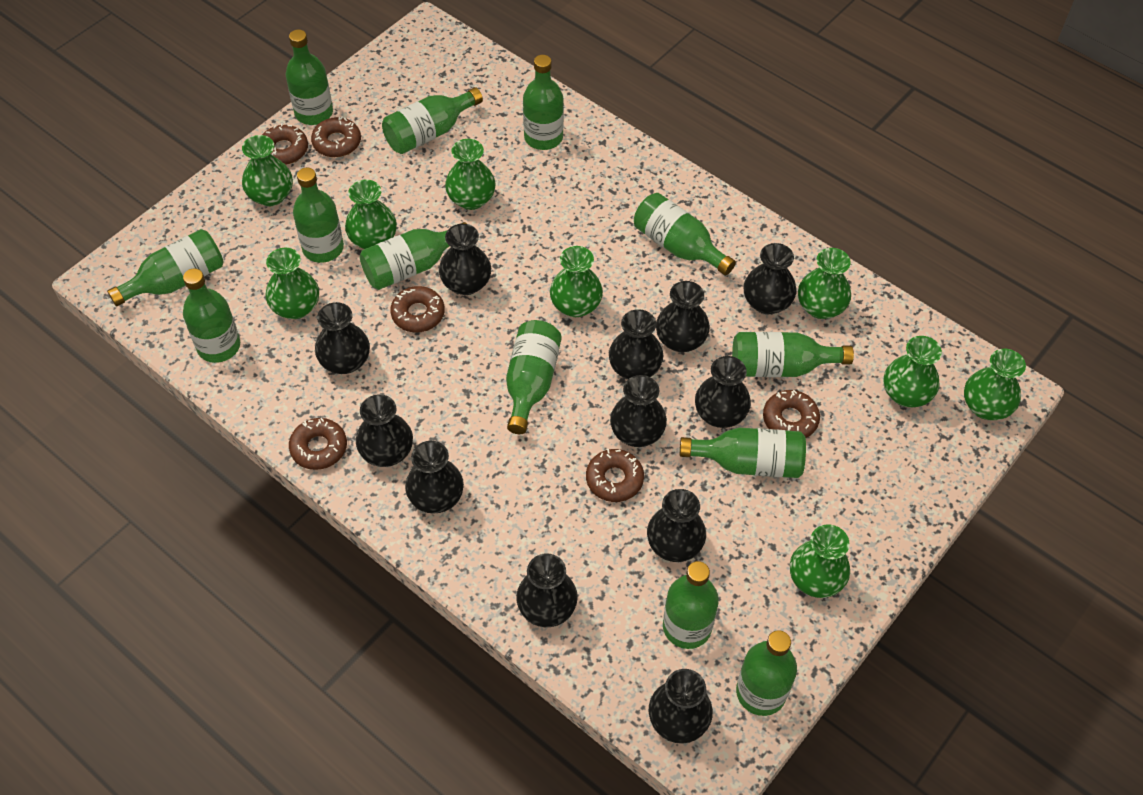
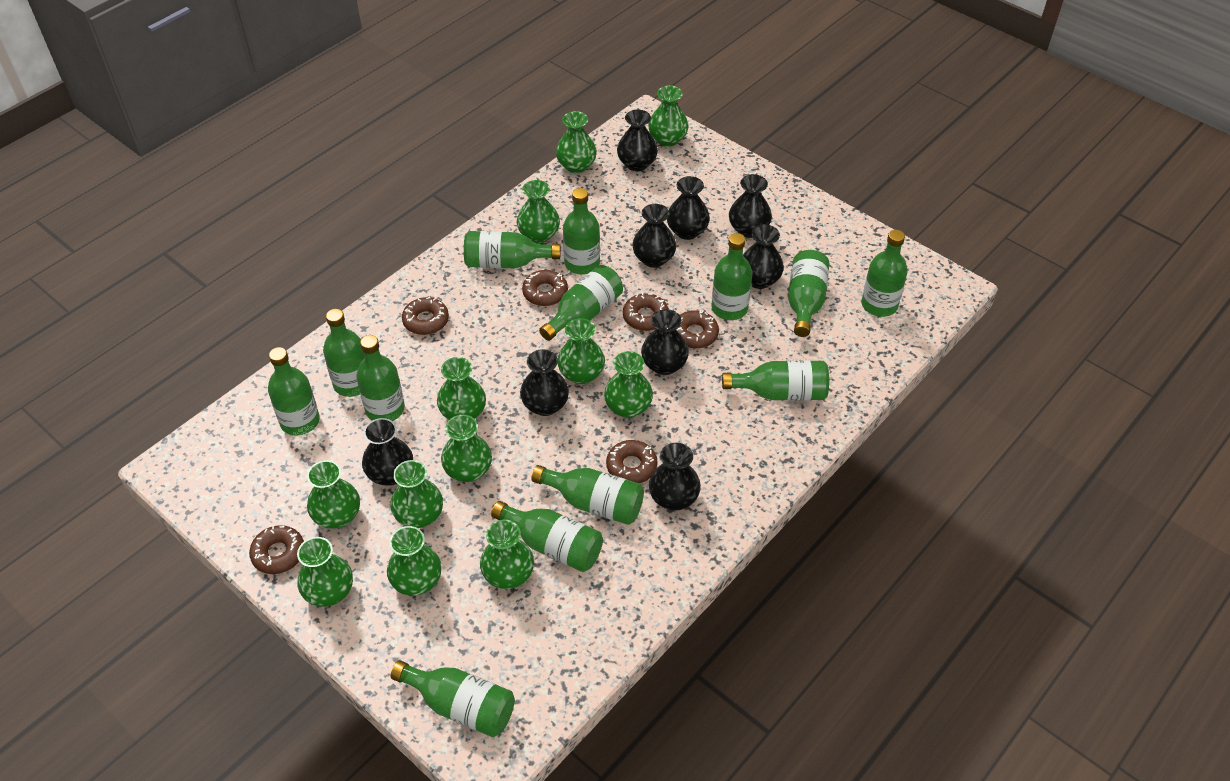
black vase: [315,302,370,374] [356,394,413,467] [405,441,464,514] [439,224,491,295] [516,553,578,627] [609,309,663,380] [610,375,667,447] [647,489,706,562] [649,669,713,744] [656,281,710,352] [695,356,751,428] [744,243,796,314] = 12 -> [362,418,413,486] [520,349,569,416] [617,110,658,171] [632,204,676,268] [641,309,689,375] [649,443,701,511] [667,176,710,240] [729,174,772,238] [743,225,784,289] = 9
green vase: [242,135,293,206] [265,248,319,319] [345,179,397,249] [445,139,496,210] [550,246,603,317] [790,524,850,598] [798,248,851,319] [884,336,942,407] [964,349,1026,420] = 9 -> [297,537,353,607] [307,460,360,529] [387,526,442,596] [390,460,443,528] [437,357,486,420] [441,415,492,482] [480,520,534,589] [517,180,560,243] [556,111,597,173] [558,318,605,384] [604,351,653,418] [648,86,688,147] = 12

